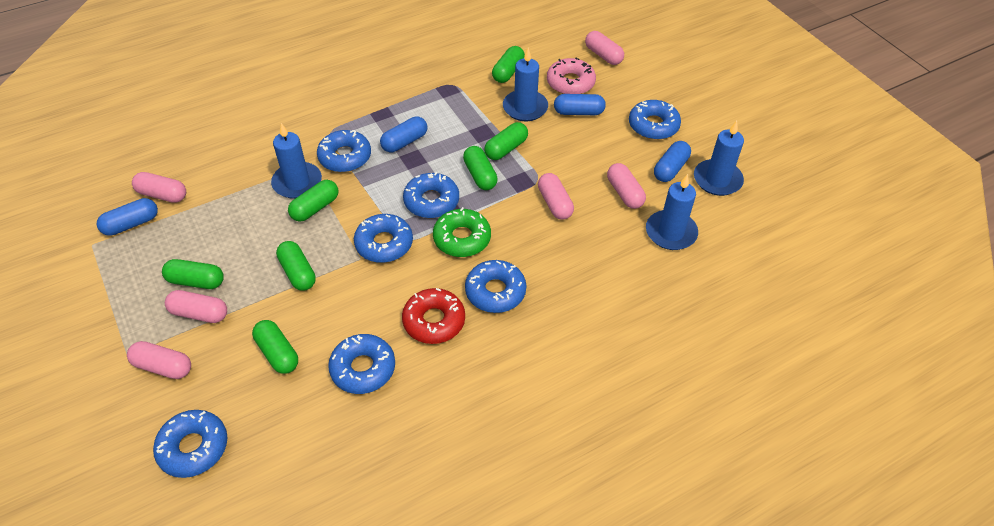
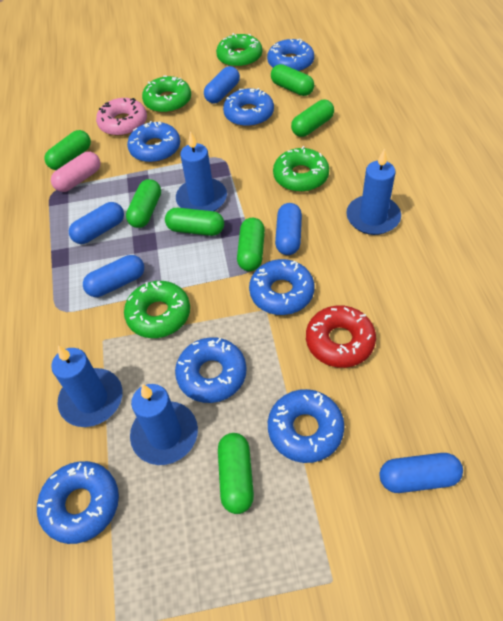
blue capsule: [97,198,158,236] [380,116,427,152] [554,94,606,115] [654,141,691,182] = 4 -> [69,202,124,244] [83,255,144,297] [204,66,240,104] [275,203,302,255] [379,453,463,493] = 5
green donut: [433,207,491,257] = 1 -> [124,281,190,338] [142,75,191,113] [216,33,262,68] [273,146,329,192] = 4
pink capsule: [127,341,191,379] [132,172,186,203] [165,290,227,323] [538,173,574,220] [585,31,624,65] [607,163,646,209] = 6 -> [51,152,100,192] = 1

